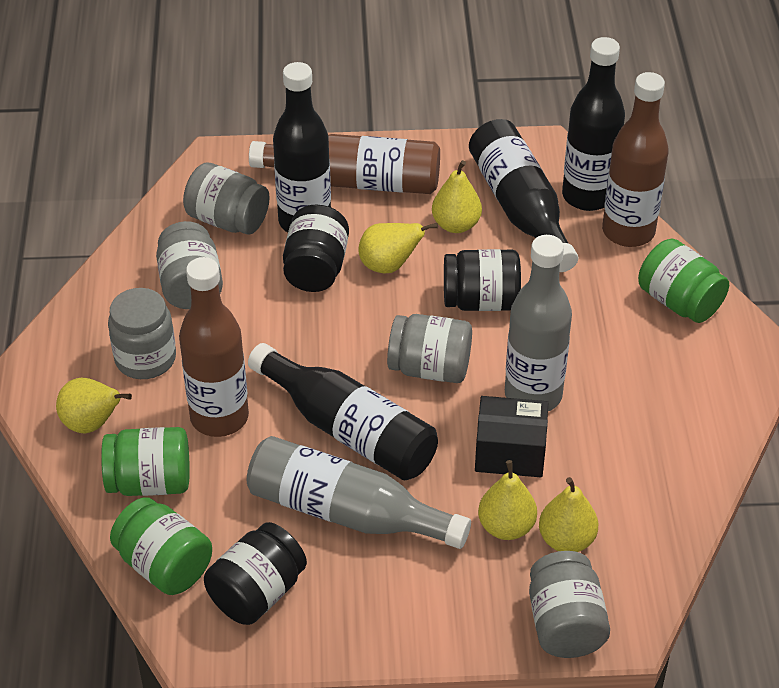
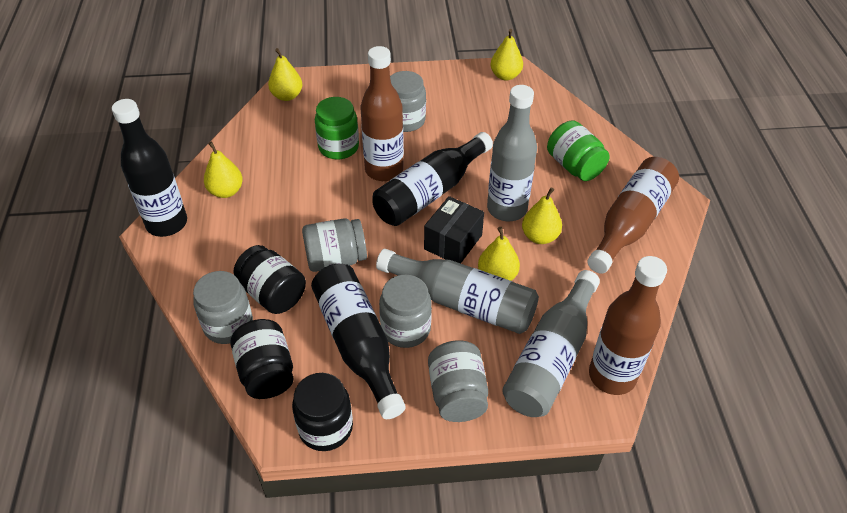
black bottle: [248,343,438,480] [273,62,331,232] [469,119,578,272] [562,37,625,211] = 4 -> [112,99,187,237] [311,264,406,419] [372,132,493,226] = 3
green jar: [101,427,190,496] [110,497,212,595] [638,239,729,323] = 3 -> [315,97,359,159] [547,120,610,181] = 2
grey bottle: [247,436,471,549] [505,235,572,411] = 2 -> [376,249,539,334] [487,85,537,221] [502,270,600,417] = 3

